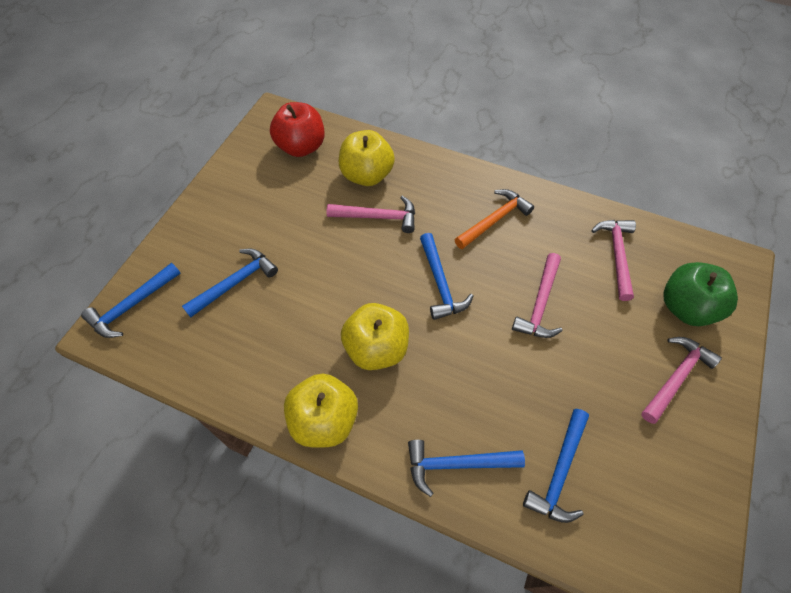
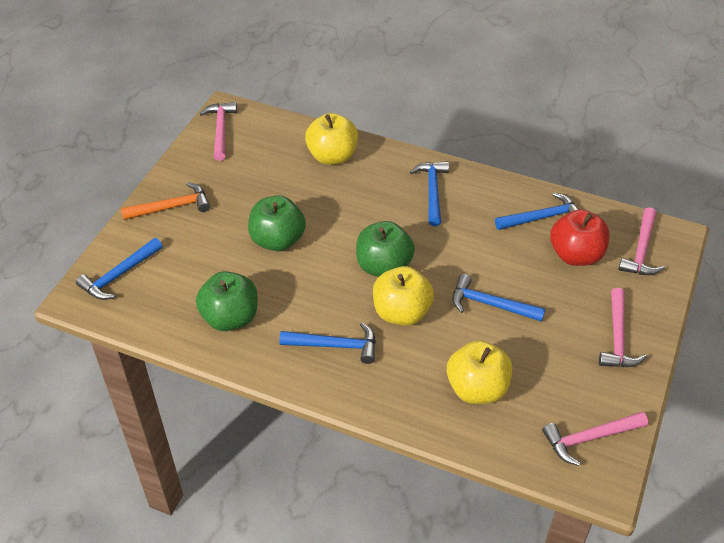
green apple: [663,262,738,326] = 1 -> [196,271,258,331] [248,195,306,251] [356,221,415,277] = 3

